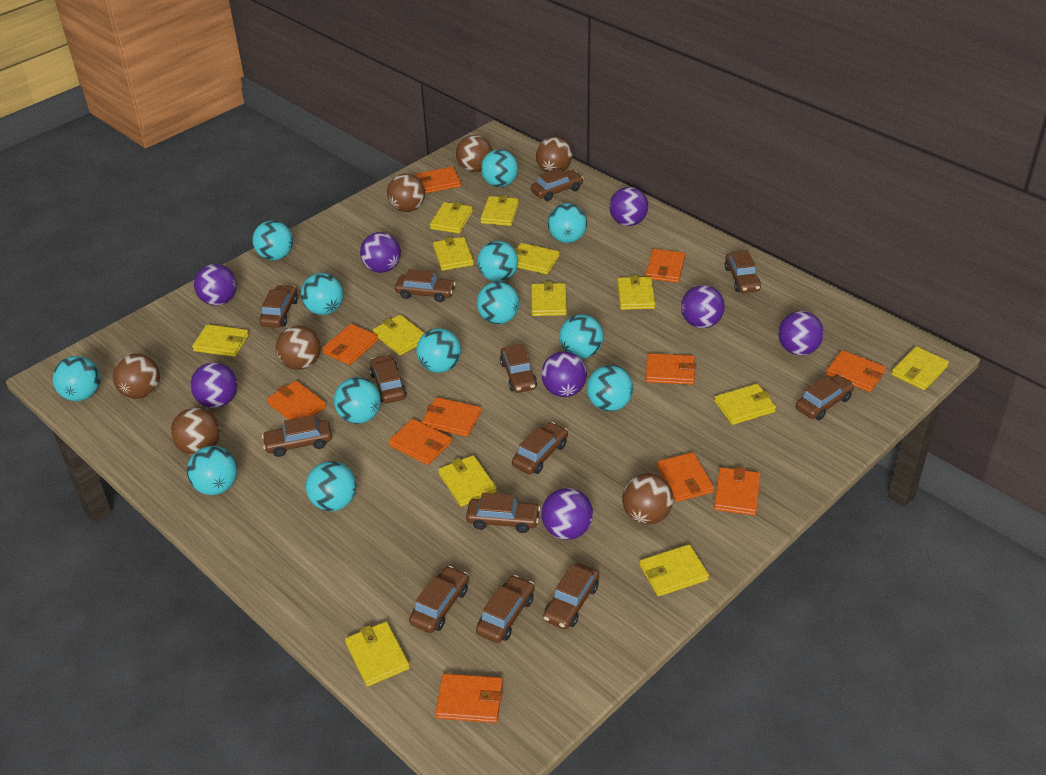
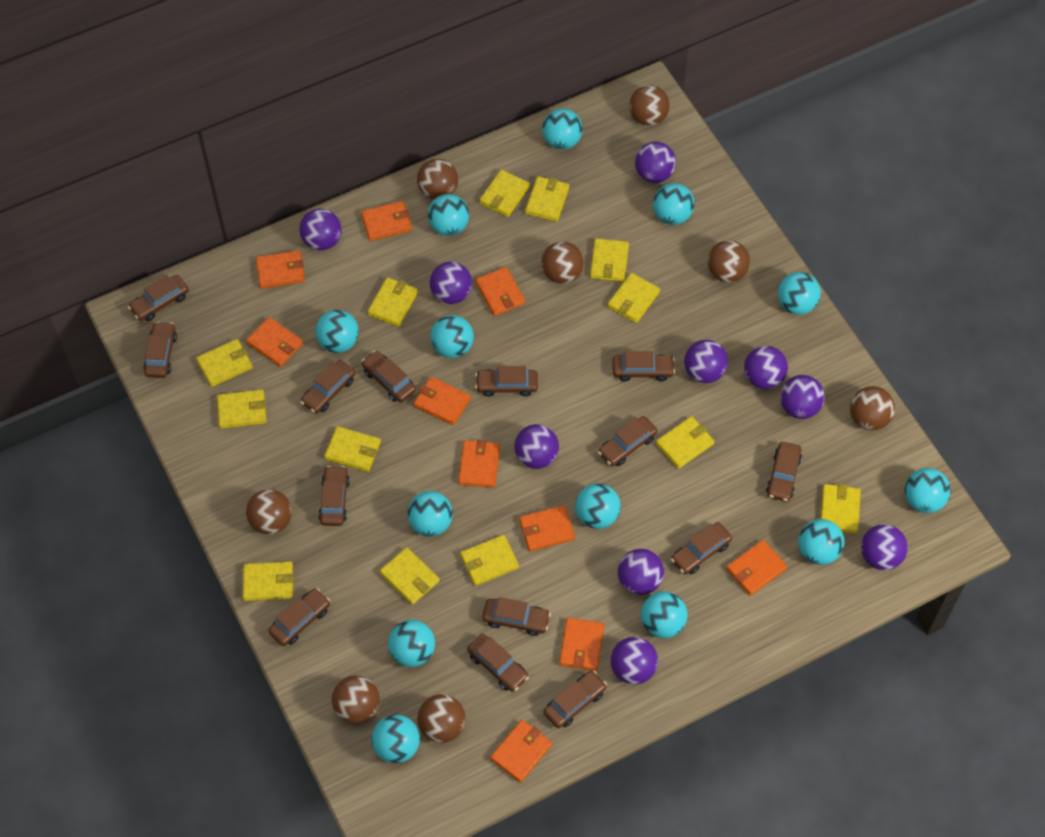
brown ball: [113,354,160,399] [171,407,220,455] [276,325,321,370] [387,174,425,212] [456,135,492,172] [536,137,572,172] [622,473,673,525] = 7 -> [246,489,292,535] [332,676,380,724] [417,159,458,200] [417,694,466,743] [541,241,584,284] [629,85,670,126] [708,240,750,282] [850,386,895,431] = 8
brown car: [259,285,298,328] [262,415,332,457] [370,354,407,403] [395,269,456,302] [409,566,469,633] [466,493,540,533] [476,575,534,643] [500,344,537,393] [512,422,568,474] [531,168,584,201] [543,563,599,629] [725,250,761,293] [796,375,855,420] = 13 -> [128,275,189,321] [143,321,177,378] [268,588,330,646] [300,360,355,414] [318,466,350,526] [361,350,416,403] [467,634,529,692] [475,366,538,397] [482,597,551,636] [543,670,607,728] [598,416,657,466] [612,351,675,381] [671,522,732,575] [766,442,802,502] = 14
orange wallet: [267,381,326,420] [322,324,379,365] [389,419,452,465] [416,166,461,193] [422,397,481,437] [435,673,503,723] [645,249,685,283] [646,353,696,385] [657,452,714,502] [714,467,760,516] [826,350,886,392] = 11 -> [246,317,303,367] [256,250,305,289] [361,201,412,241] [413,377,471,425] [458,440,500,488] [475,267,525,316] [490,720,552,783] [519,505,575,551] [559,618,604,671] [726,540,787,596] = 10
purple ball: [190,362,237,408] [194,264,237,306] [360,232,401,273] [541,351,587,397] [541,488,593,540] [609,187,648,226] [681,285,725,328] [778,311,824,355] = 8 -> [299,209,342,251] [430,262,472,304] [514,424,559,469] [610,637,658,685] [618,549,664,595] [635,142,676,183] [684,340,728,383] [744,346,788,389] [780,375,825,419] [861,524,908,570] = 10

